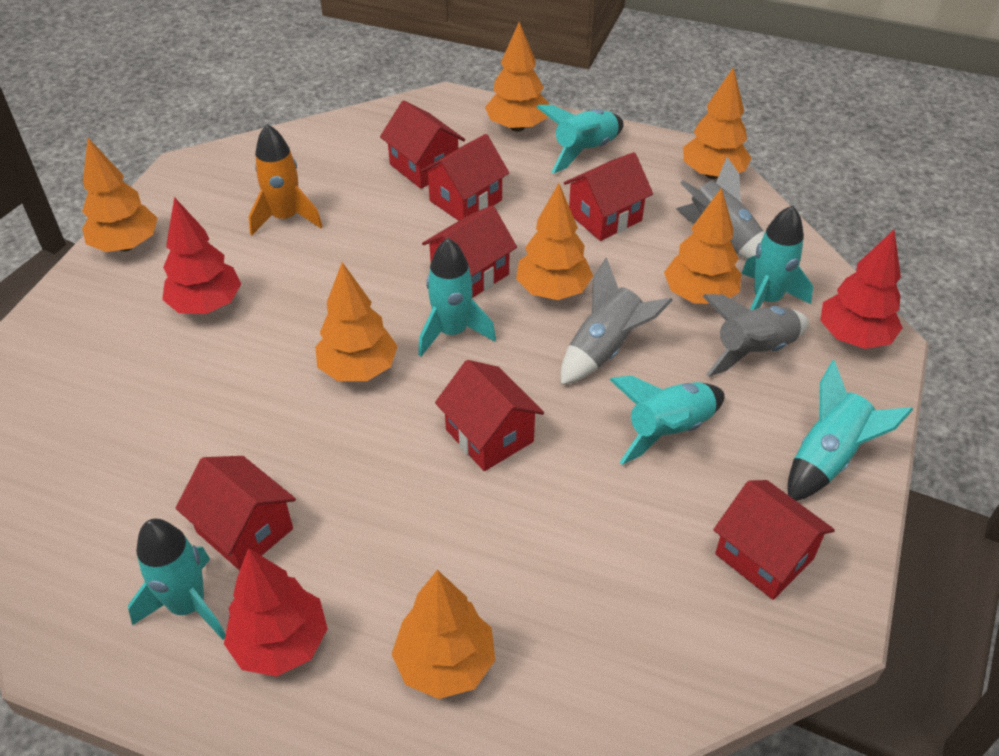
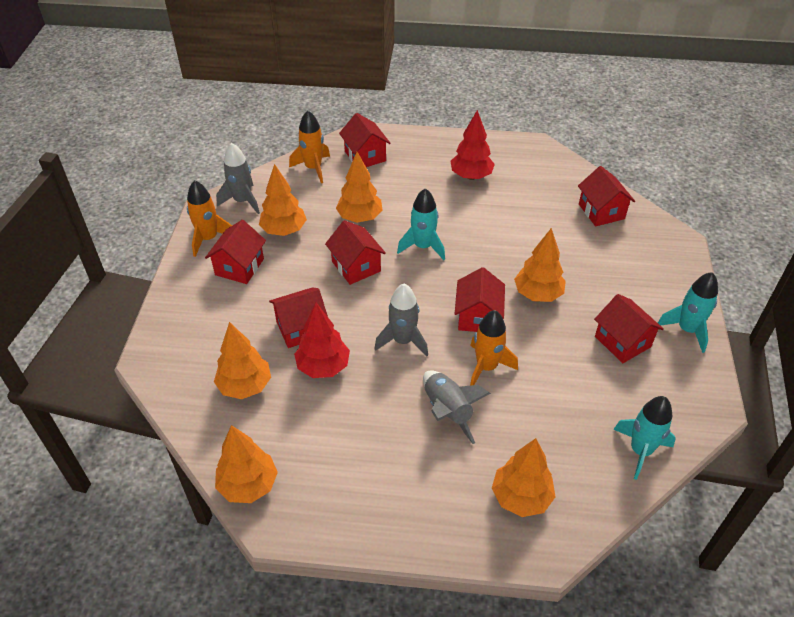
orange rocket: [249,124,323,236] = 1 -> [187,180,232,257] [289,110,330,183] [470,310,518,386] = 3
orange tree: [82,138,158,252] [315,262,397,381] [392,570,495,699] [485,22,550,132] [516,183,593,300] [664,187,741,304] [683,67,751,179] = 7 -> [214,322,271,399] [215,425,278,503] [259,164,307,236] [336,152,383,223] [492,438,556,517] [514,228,566,302] = 6
red tree: [162,197,241,314] [224,548,328,677] [820,230,903,349] = 3 -> [294,302,350,378] [450,110,495,180] = 2
turquoise rocket: [128,518,226,640] [418,238,496,357] [537,105,624,174] [610,375,725,465] [741,205,813,310] [788,360,913,501] = 6 -> [397,188,445,260] [613,396,676,480] [658,272,718,353] = 3

